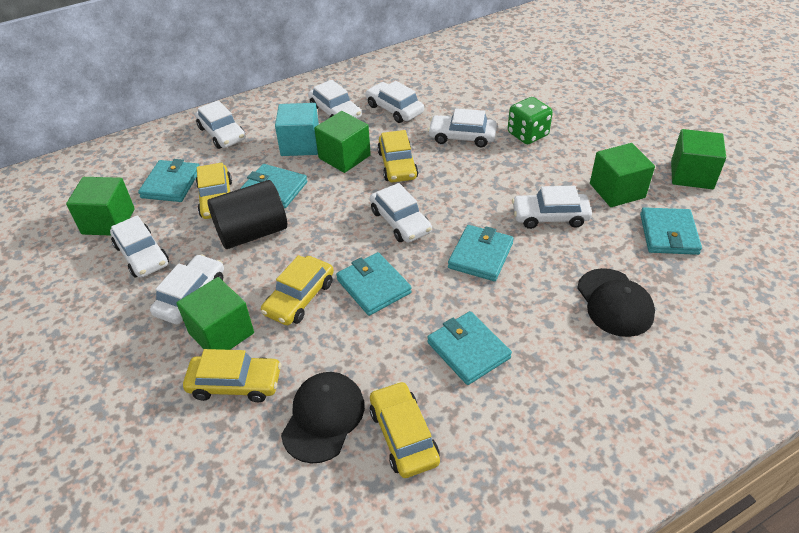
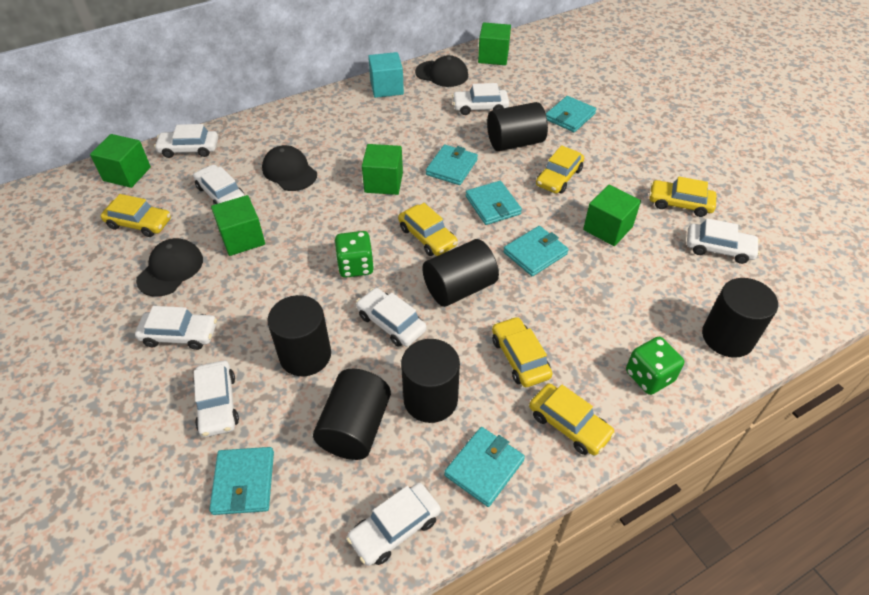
black cap: [281,372,365,464] [577,268,655,337] = 2 -> [136,238,203,297] [262,145,317,191] [415,55,468,87] = 3
black cylinder: [207,180,287,249] = 1 -> [268,295,331,376] [313,369,391,460] [401,339,460,423] [422,239,499,307] [487,102,548,151] [702,278,778,358] = 6
green dice: [508,97,553,144] = 1 -> [335,231,374,278] [626,337,684,395] = 2
yellow car: [183,349,281,402] [196,163,232,219] [261,255,334,325] [370,381,440,478] [377,130,418,182] = 5 -> [101,194,171,237] [398,203,458,256] [492,317,552,387] [529,384,615,455] [536,145,584,193] [649,176,717,217] = 6

